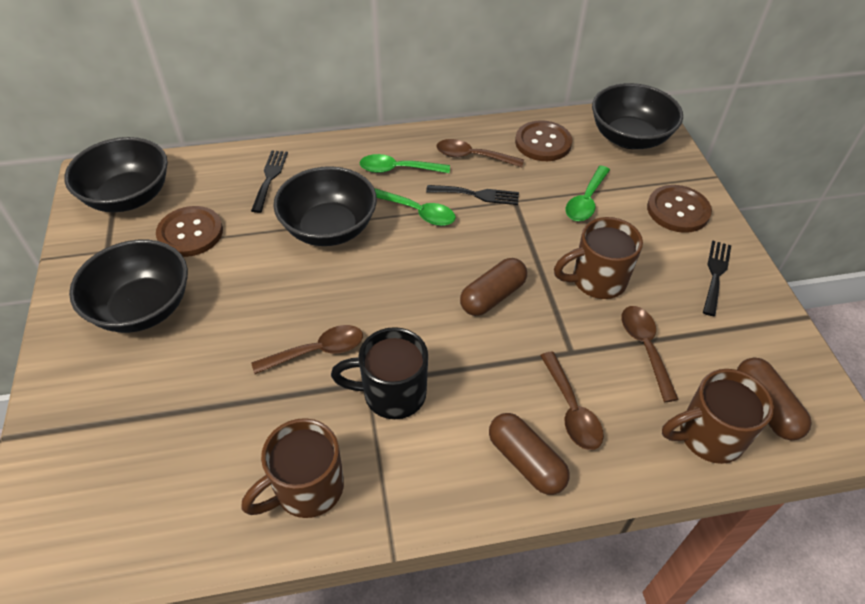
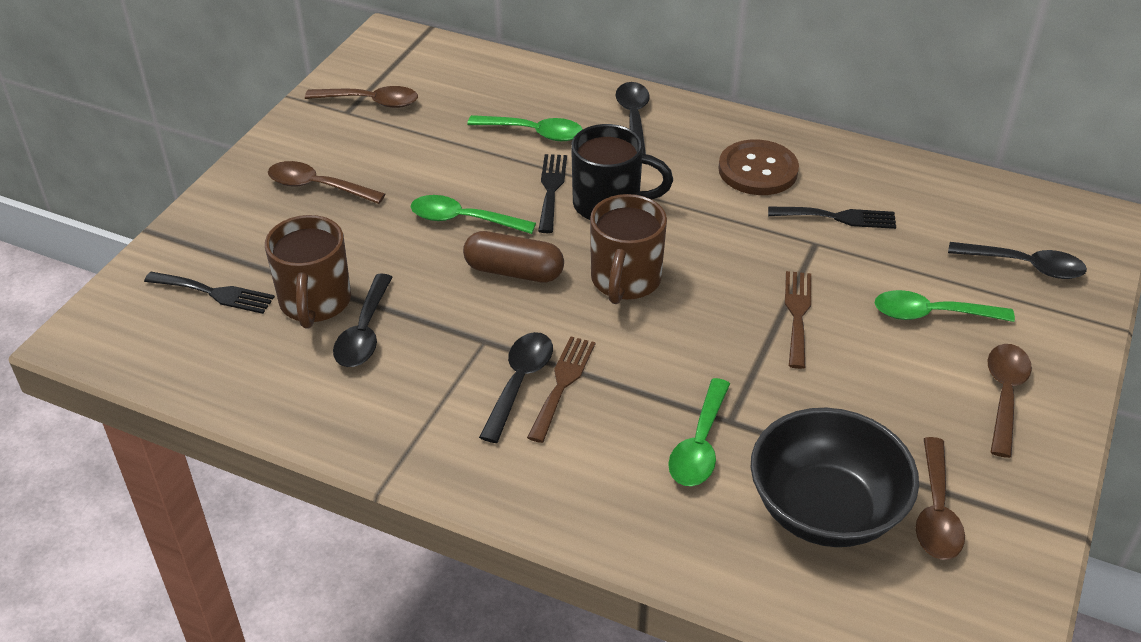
black bowl: [64,137,168,212] [69,240,188,333] [273,166,377,246] [592,83,683,149] = 4 -> [751,408,919,547] = 1
black spoon: none = 0 -> [333,274,393,367] [479,332,553,443] [616,82,650,154] [948,242,1087,279] = 4
brown button: [156,206,223,257] [515,120,572,161] [647,185,712,233] = 3 -> [718,139,799,195] = 1
brown capsule: [460,258,527,316] [489,413,569,495] [737,358,811,440] = 3 -> [463,231,564,283] = 1
brown fork: none = 0 -> [527,336,595,443] [785,271,811,369] = 2
brown mug: [241,418,344,518] [554,217,643,299] [662,369,774,464] = 3 -> [265,215,351,329] [590,194,667,304] = 2
green spoon: [359,154,450,173] [374,188,456,226] [566,166,610,221] = 3 -> [411,195,536,234] [467,115,583,141] [668,378,730,486] [875,290,1015,322] = 4

